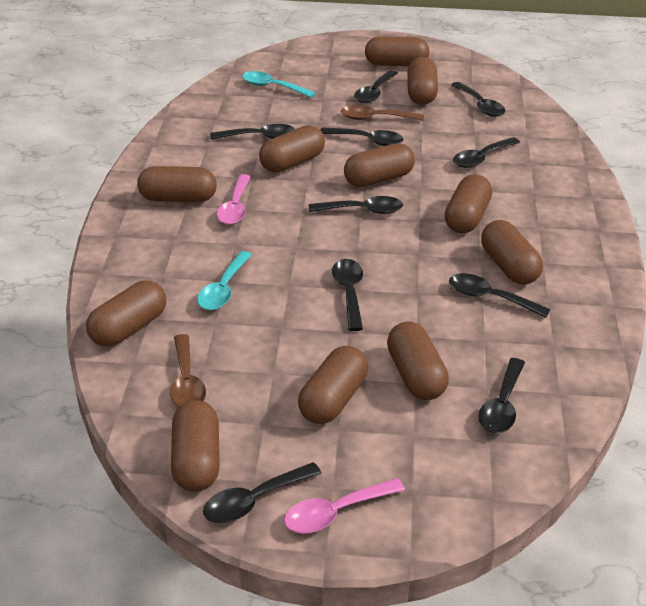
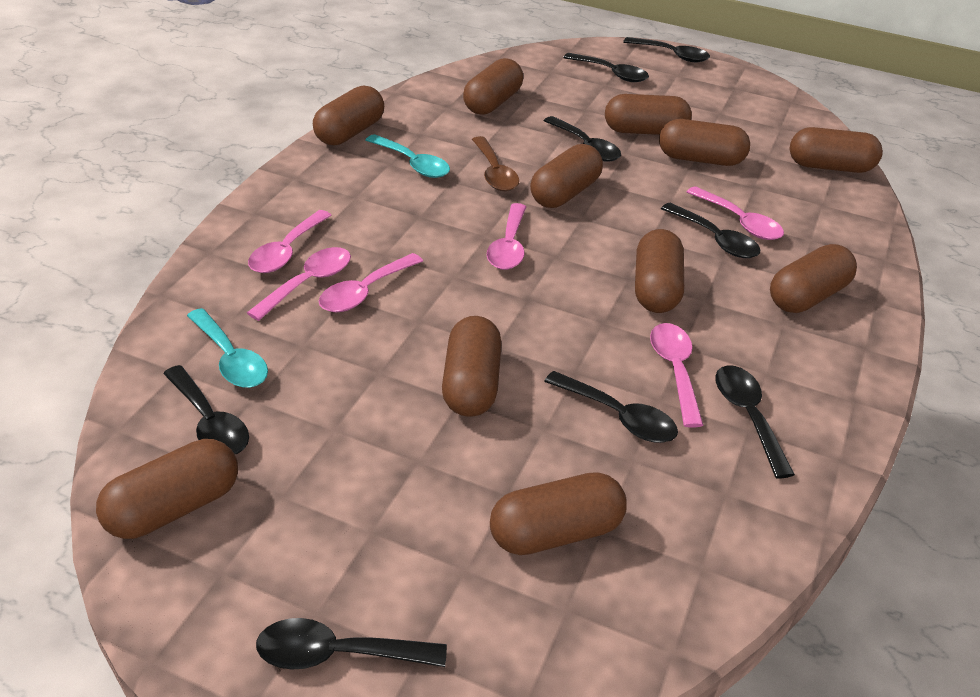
black spoon: [203,462,322,523] [210,124,295,139] [309,196,403,214] [320,127,403,146] [332,259,363,331] [354,70,398,103] [449,273,551,318] [451,82,505,117] [453,137,520,168] [478,358,525,433] = 10 -> [163,365,249,454] [256,618,447,670] [544,116,621,161] [544,371,678,443] [563,53,649,82] [623,37,710,62] [661,203,760,258] [715,365,795,479] = 8
brown spoon: [170,334,206,407] [341,105,424,121] = 2 -> [472,136,519,191] = 1
pink spoon: [217,174,251,225] [284,478,405,533] = 2 -> [247,247,351,321] [248,210,332,273] [319,253,423,312] [487,203,526,270] [650,323,703,427] [687,186,784,240] = 6

